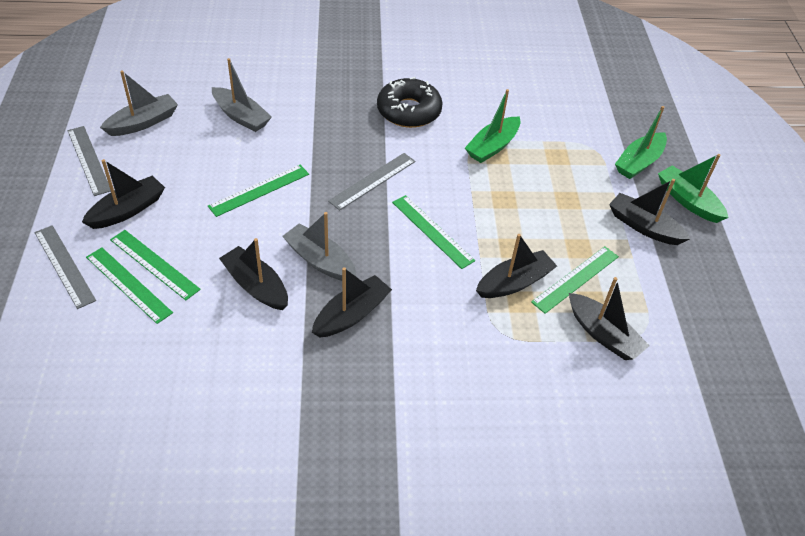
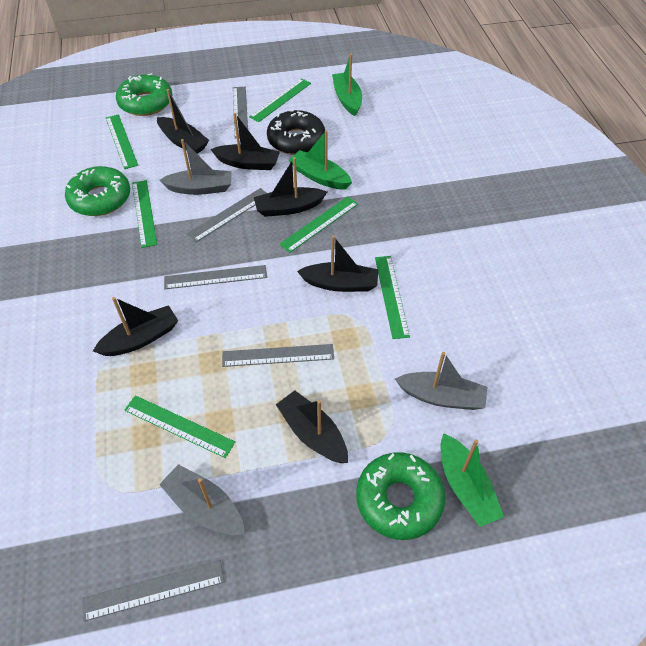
green donut: none = 0 -> [65,166,130,216] [116,73,172,116] [356,452,445,540] = 3
green ruler: [86,247,173,324] [110,230,201,300] [208,165,309,217] [392,195,475,269] [531,246,619,314] = 5 -> [106,114,138,169] [124,395,235,458] [132,180,157,248] [249,78,311,122] [279,196,358,253] [375,256,410,339] = 6
grey ruler: [35,225,96,309] [67,126,111,196] [328,153,415,210] = 3 -> [82,560,224,622] [164,265,267,289] [187,188,267,242] [222,344,334,367] [233,87,248,139] = 5

